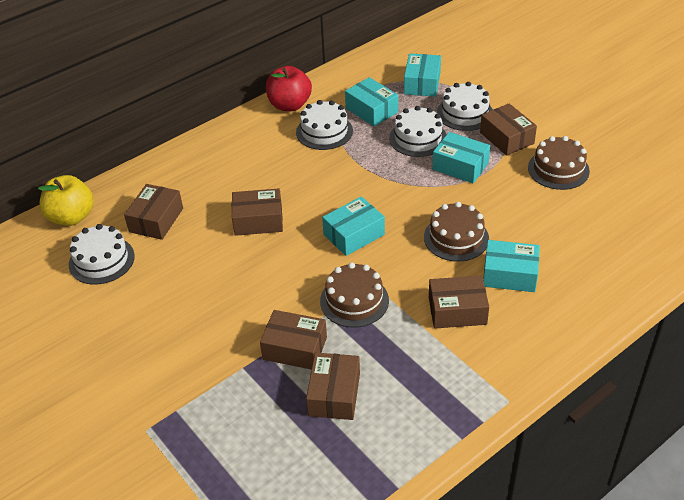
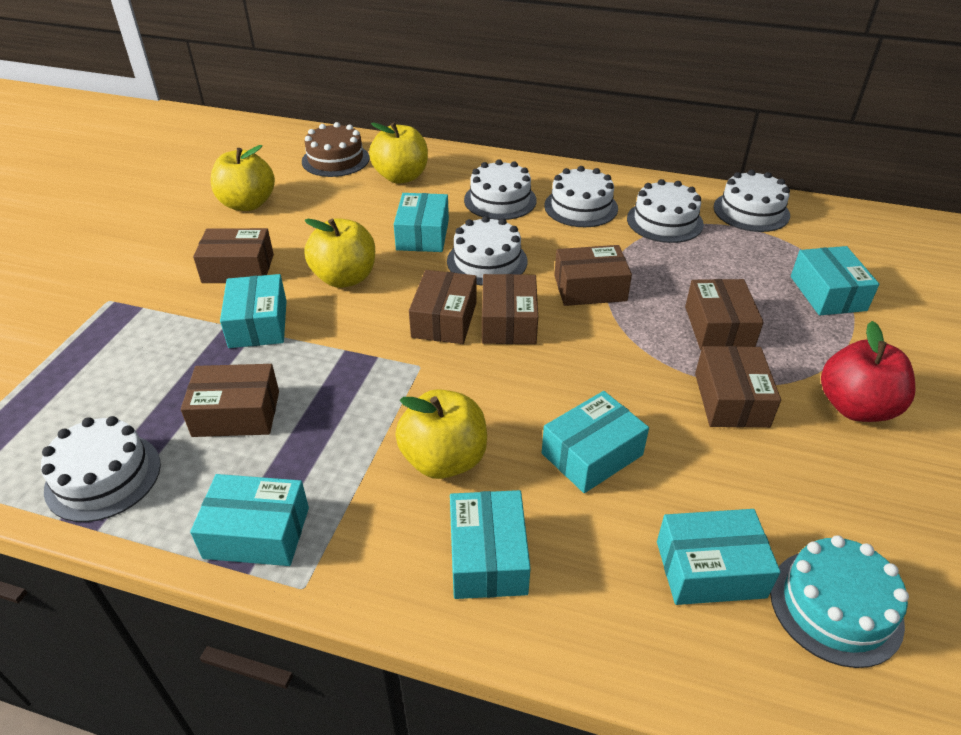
brown box: [124,184,183,240] [232,188,283,236] [260,310,327,370] [306,352,360,420] [429,276,489,328] [480,103,537,156] = 6 -> [181,364,279,437] [193,228,274,283] [409,270,477,344] [482,274,538,344] [554,245,632,306] [685,279,764,350] [695,346,781,428] = 7
brown cake: [320,262,389,328] [424,202,489,262] [528,136,590,190] = 3 -> [302,122,370,177] = 1
turquoise box: [322,196,385,256] [345,77,398,126] [404,53,441,97] [432,132,490,184] [483,240,540,292] = 5 -> [190,474,309,566] [220,274,287,348] [394,193,449,252] [450,490,531,599] [542,391,649,493] [657,509,780,605] [791,246,879,315] = 7
turquoise cake: none = 0 -> [770,535,909,668] = 1
white cake: [69,224,135,284] [296,100,353,150] [389,106,447,157] [437,82,493,131] = 4 -> [41,416,161,522] [447,216,527,286] [464,159,537,220] [544,166,618,227] [627,179,704,243] [714,170,790,232] = 6
yellow apple: [38,175,94,226] = 1 -> [211,145,275,211] [304,218,375,288] [369,123,428,184] [395,389,487,479] = 4

